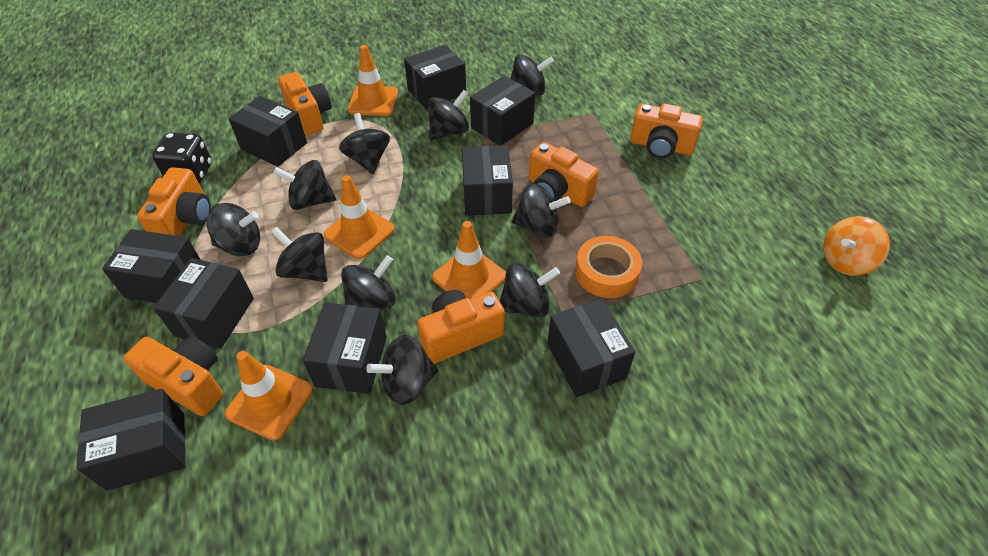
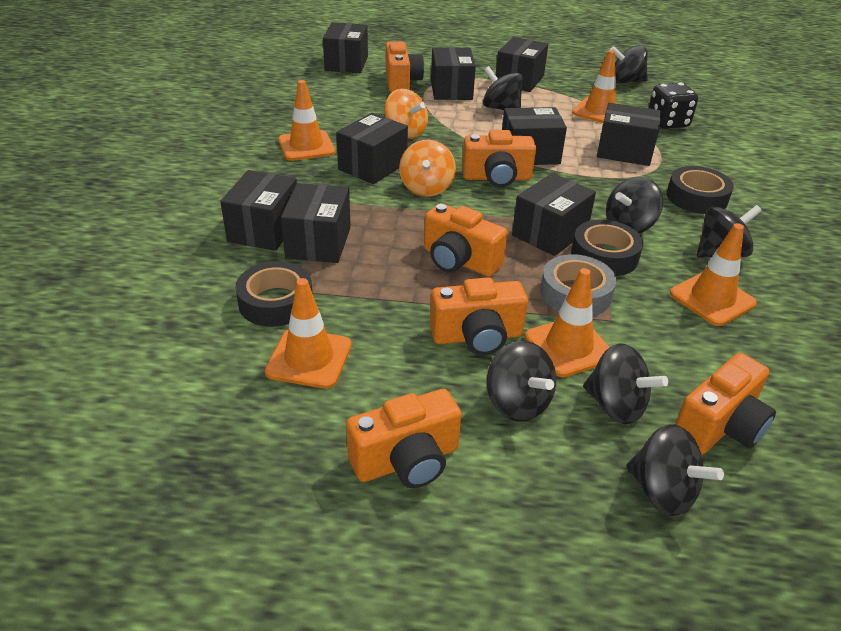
black spinning top: [206,203,260,256] [271,227,328,282] [273,160,336,210] [339,113,390,174] [341,255,396,310] [366,335,438,405] [428,90,469,140] [500,263,560,318] [510,54,554,96] [512,184,571,238] = 10 -> [483,66,523,110] [487,341,556,422] [583,344,668,424] [606,177,663,234] [610,45,648,84] [627,424,724,516] [697,205,762,258] = 7
black tape: none = 0 -> [235,262,312,327] [571,219,643,276] [667,166,734,214] = 3
grey tape: none = 0 -> [540,254,616,316] = 1
orange spinning top: [823,216,890,276] = 1 -> [384,89,428,139] [399,140,456,197] = 2
orange tape: [575,236,642,298] = 1 -> none = 0
orange traffic cone: [225,351,313,441] [324,175,395,259] [348,45,398,116] [432,221,506,299] = 4 -> [265,278,352,389] [278,80,335,161] [525,268,610,377] [572,50,623,123] [670,223,757,326] = 5

